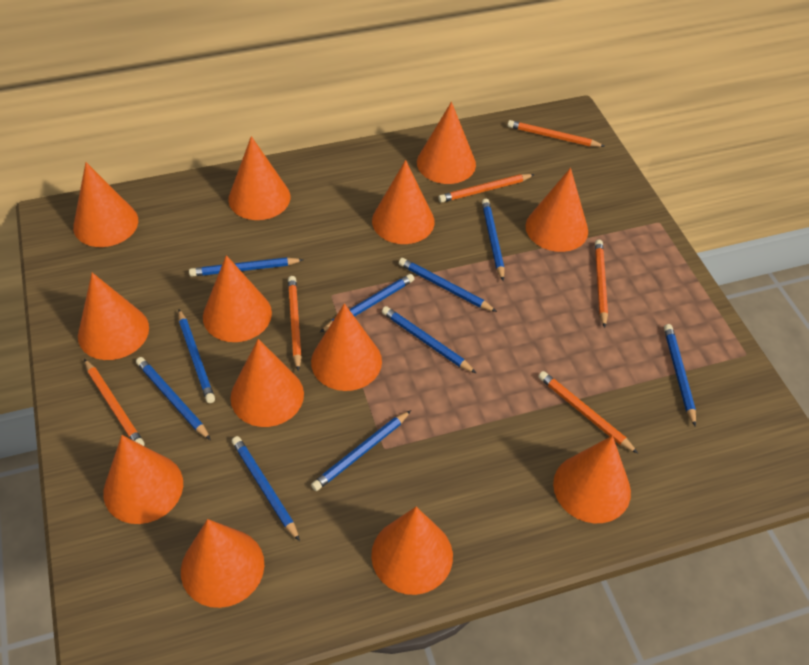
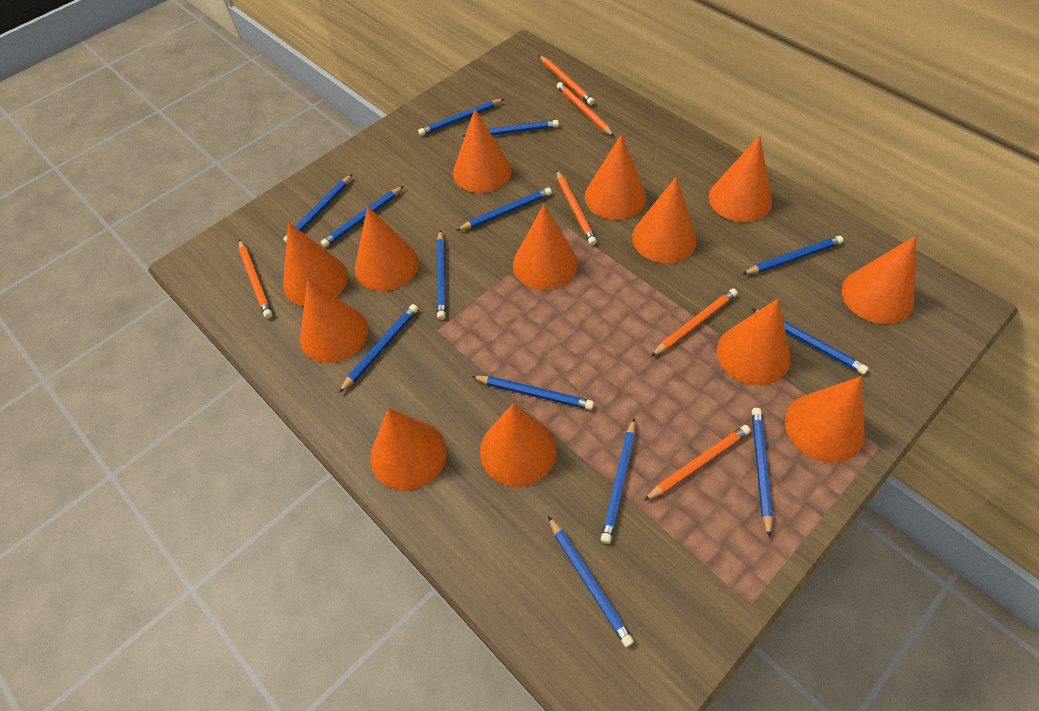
blue pencil: [136,357,211,440] [178,309,215,403] [189,257,304,277] [232,436,300,541] [311,410,411,491] [320,274,414,332] [382,306,476,373] [399,258,497,312] [482,199,505,281] [664,324,696,427] = 10 -> [283,174,353,243] [321,186,404,247] [339,304,418,393] [418,99,504,136] [437,230,446,320] [456,188,552,231] [462,120,559,137] [471,376,594,410] [548,516,634,647] [601,418,635,544] [742,236,843,274] [752,308,868,375] [752,408,773,538] = 13

